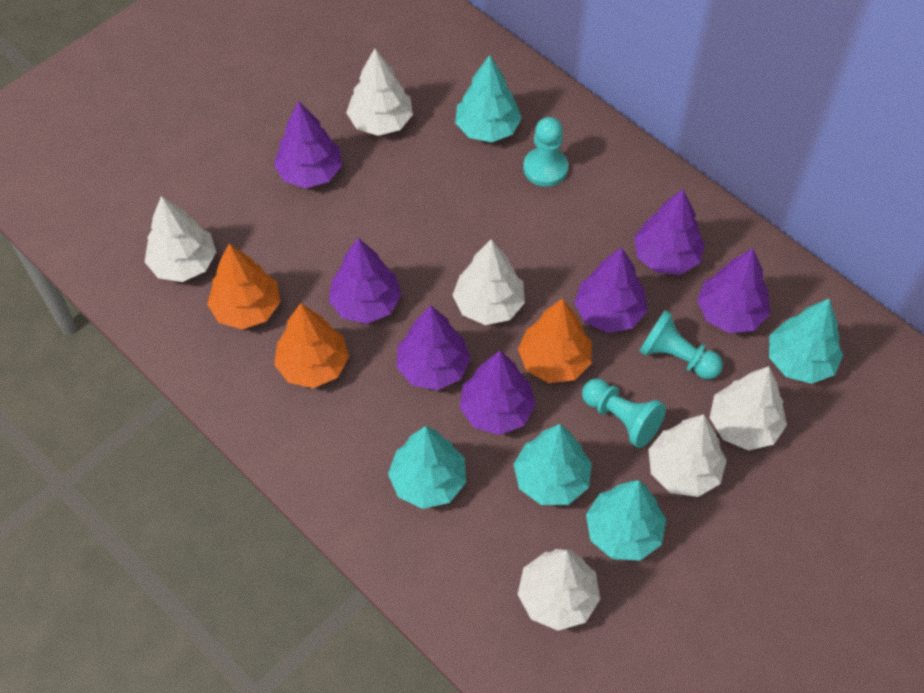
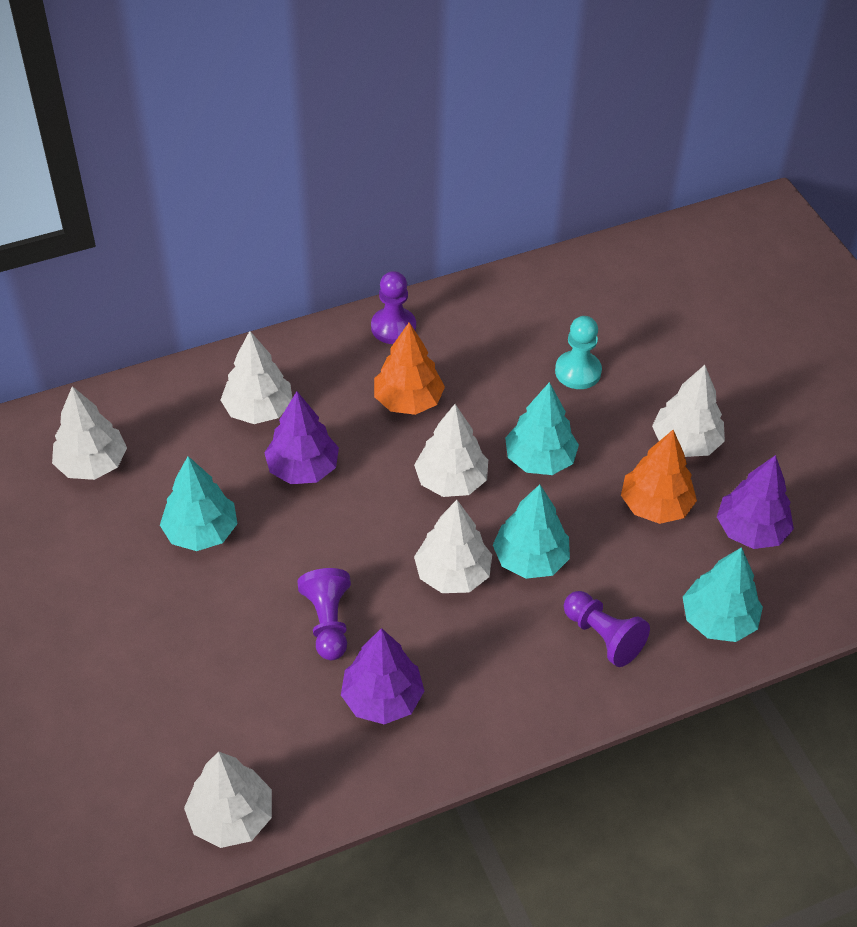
orange tree: [207,244,280,329] [274,303,349,388] [518,299,592,383] = 3 -> [374,322,445,415] [621,430,697,524] = 2
purple pawn: none = 0 -> [297,568,351,660] [371,271,416,344] [564,591,650,667] = 3
purple tree: [274,101,342,188] [329,238,401,324] [396,306,471,390] [459,351,536,435] [574,247,647,333] [634,189,705,275] [697,248,770,333] = 7 -> [264,391,339,484] [341,628,424,724] [717,455,794,549] = 3
turquoise pawn: [523,117,568,187] [582,378,666,448] [639,310,723,379] = 3 -> [555,316,602,389] = 1
turquoise tree: [388,426,466,509] [455,55,522,142] [513,424,592,505] [586,480,666,561] [769,299,843,384] = 5 -> [160,456,238,551] [493,485,570,579] [505,382,579,475] [683,547,763,642] = 4

